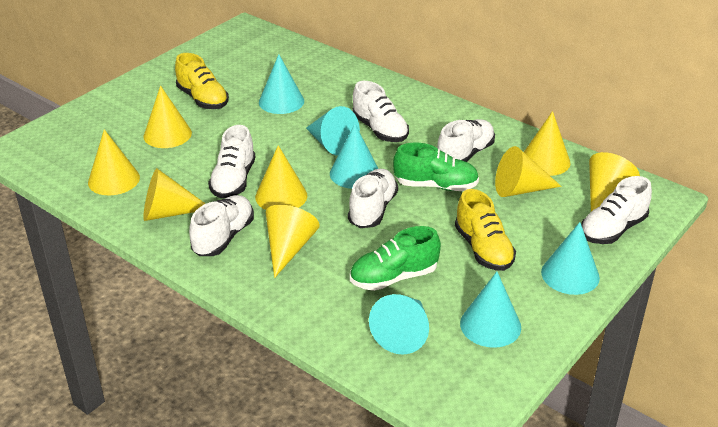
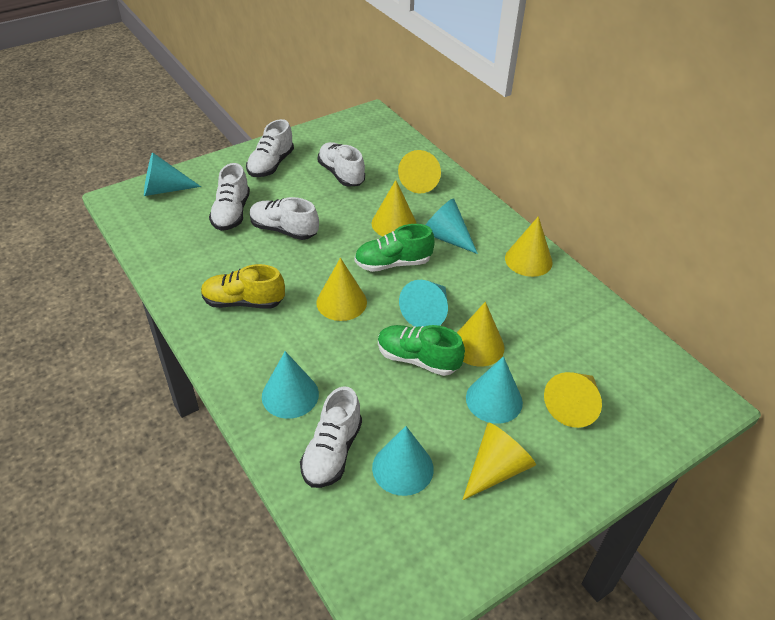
white shoe: [189,195,254,256] [208,125,255,198] [348,169,398,228] [352,81,409,142] [437,119,495,162] [581,176,652,244] = 6 -> [209,163,250,231] [246,119,294,177] [250,197,319,240] [300,386,362,488] [318,142,365,187] = 5
yellow cone: [88,129,140,195] [143,86,192,148] [143,168,206,221] [255,145,307,210] [266,205,320,278] [495,146,562,197] [524,111,571,176] [589,152,640,212] = 8 -> [316,258,367,321] [372,180,417,236] [398,150,441,193] [457,302,504,367] [462,423,536,500] [505,216,553,277] [544,372,602,428] = 7
yellow shoe: [175,53,229,109] [455,189,516,271] = 2 -> [201,264,285,309] = 1

